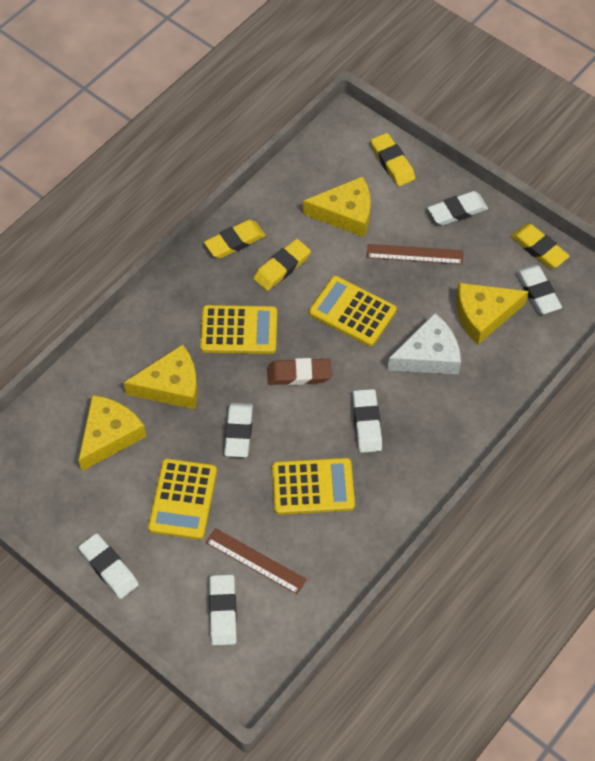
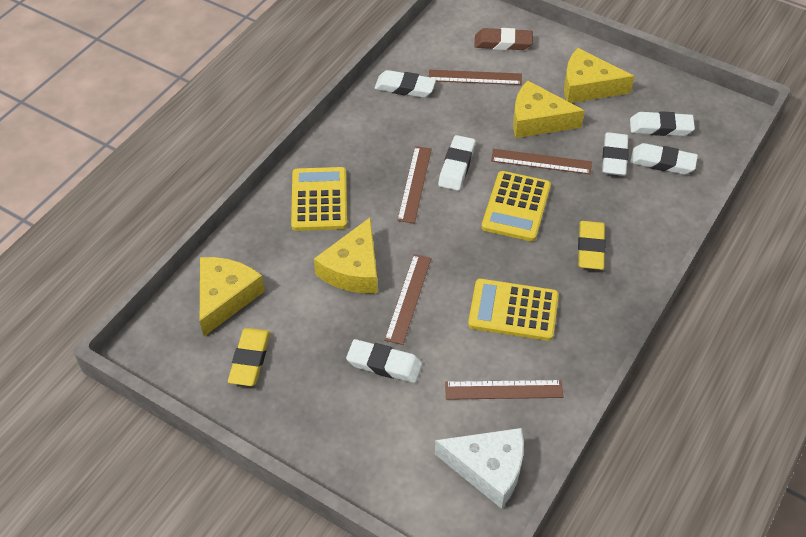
brown ruler: [206,528,307,594] [367,244,463,264] = 2 -> [384,254,432,345] [397,146,432,223] [429,70,522,85] [445,380,563,400] [491,149,592,174] = 5
yellow calculator: [148,459,217,540] [200,305,277,354] [272,458,355,515] [309,276,397,346] = 4 -> [291,167,347,231] [468,279,559,341] [481,171,551,241] = 3
yellow eraser: [204,220,266,258] [253,239,311,291] [370,133,415,186] [511,224,570,268] = 4 -> [228,328,270,386] [578,221,606,270] = 2

